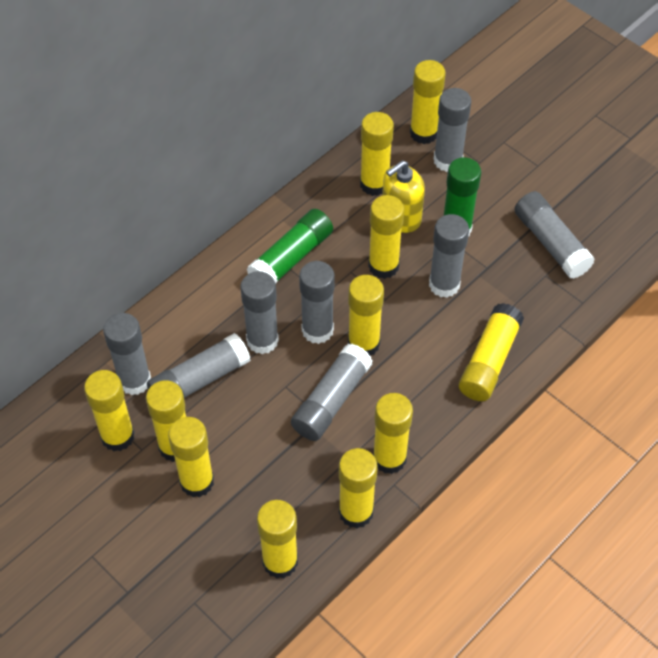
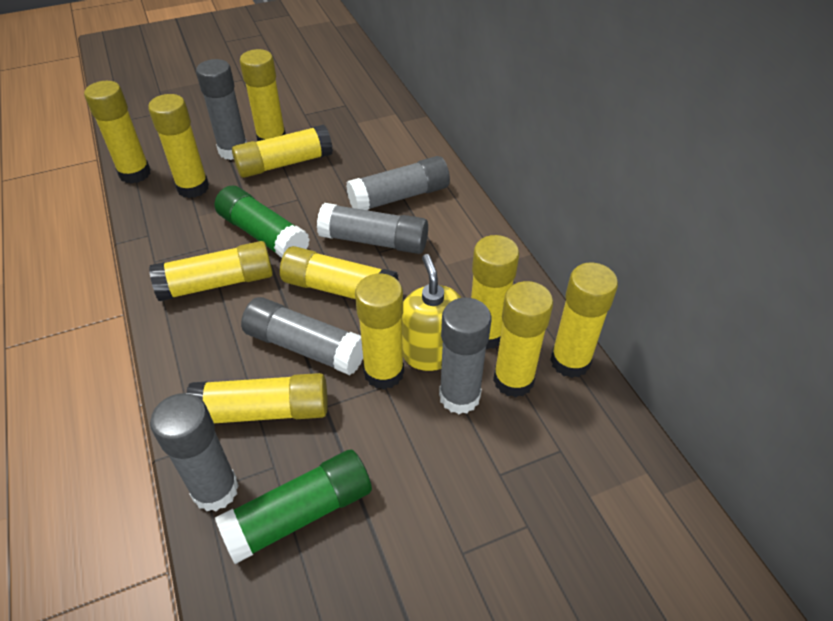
grey glue stick: [103,313,151,395] [147,333,251,398] [240,271,279,354] [291,344,373,441] [299,261,335,344] [429,214,469,298] [434,88,471,172] [514,191,595,279] = 8 -> [150,393,239,511] [196,59,247,160] [241,297,363,375] [317,203,428,254] [346,156,450,210] [439,297,491,414] = 6

